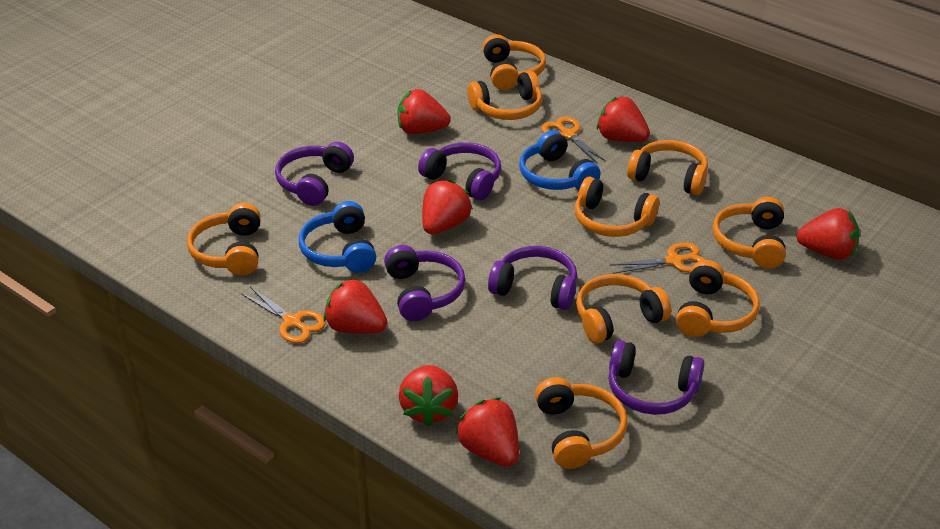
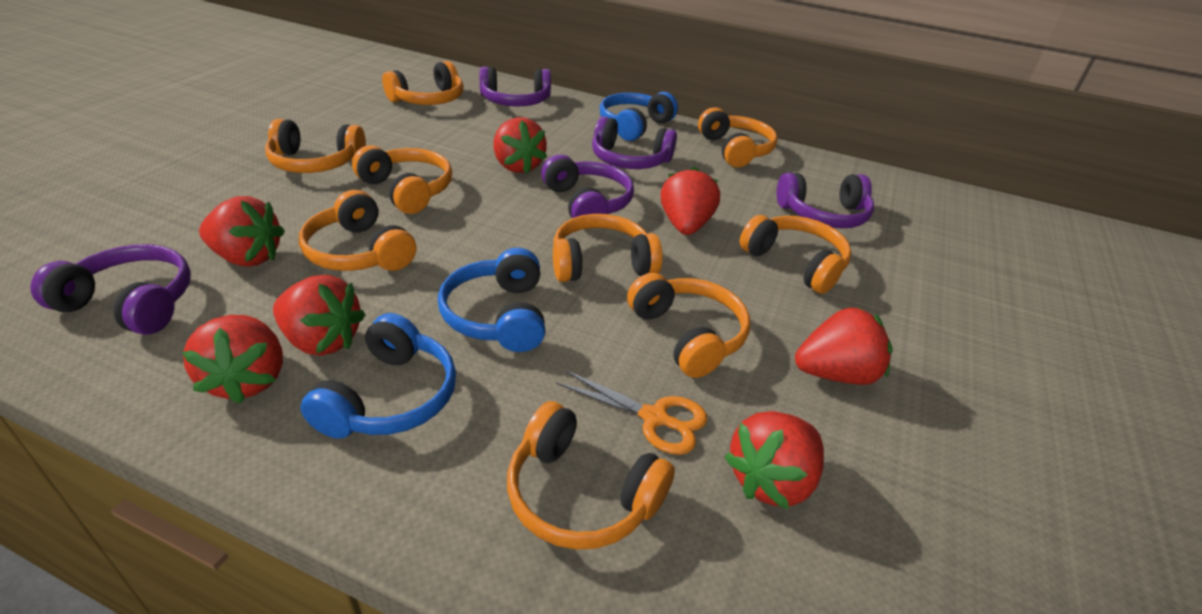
blue headphones: [299,201,376,273] [519,130,600,190] = 2 -> [300,313,456,439] [438,248,546,352] [600,92,678,141] = 3
orange scissors: [241,287,326,343] [541,117,606,164] [610,242,705,274] = 3 -> [556,370,707,455] = 1

